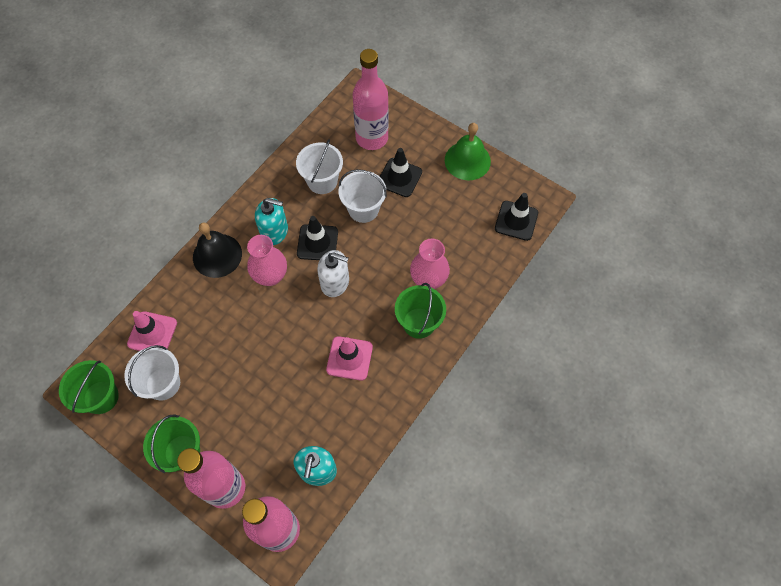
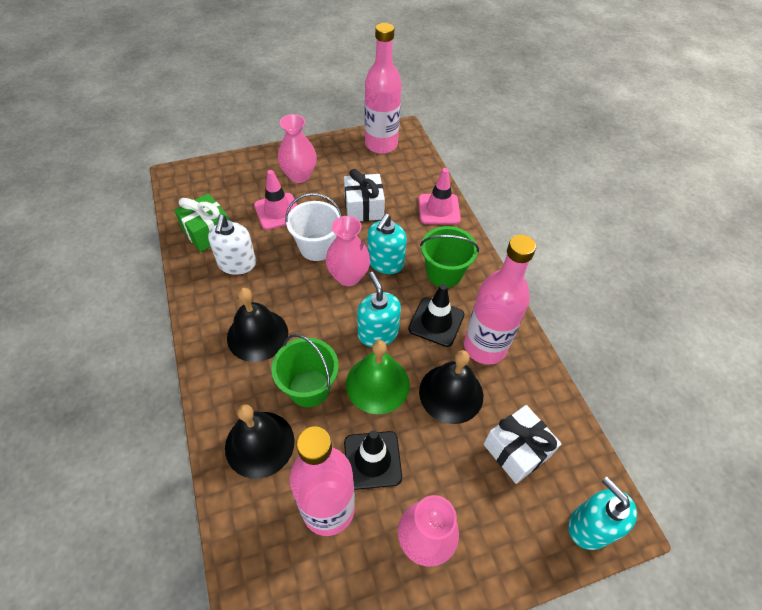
black bell: [193,222,242,278] = 1 -> [225,404,295,479] [227,288,288,362] [419,350,483,424] = 3
black traffic cone: [297,216,338,260] [380,148,422,197] [495,193,538,241] = 3 -> [344,430,402,490] [408,284,464,347] = 2
green bucket: [59,360,119,414] [143,414,200,473] [395,283,446,339] = 3 -> [271,334,339,407] [420,226,479,288] = 2
green gift: none = 0 -> [174,193,229,252] = 1
pink vase: [247,235,287,286] [410,238,450,289] = 2 -> [278,114,317,183] [325,216,370,286] [398,495,459,567] = 3
turquoise soap dispenser: [255,198,288,245] [294,446,337,486] = 2 -> [357,272,401,347] [367,214,407,274] [568,477,637,550] = 3
white bucket: [124,345,180,400] [296,140,343,194] [338,169,387,223] = 3 -> [285,193,342,261] = 1
white gift: none = 0 -> [344,169,385,221] [483,405,562,484] = 2

